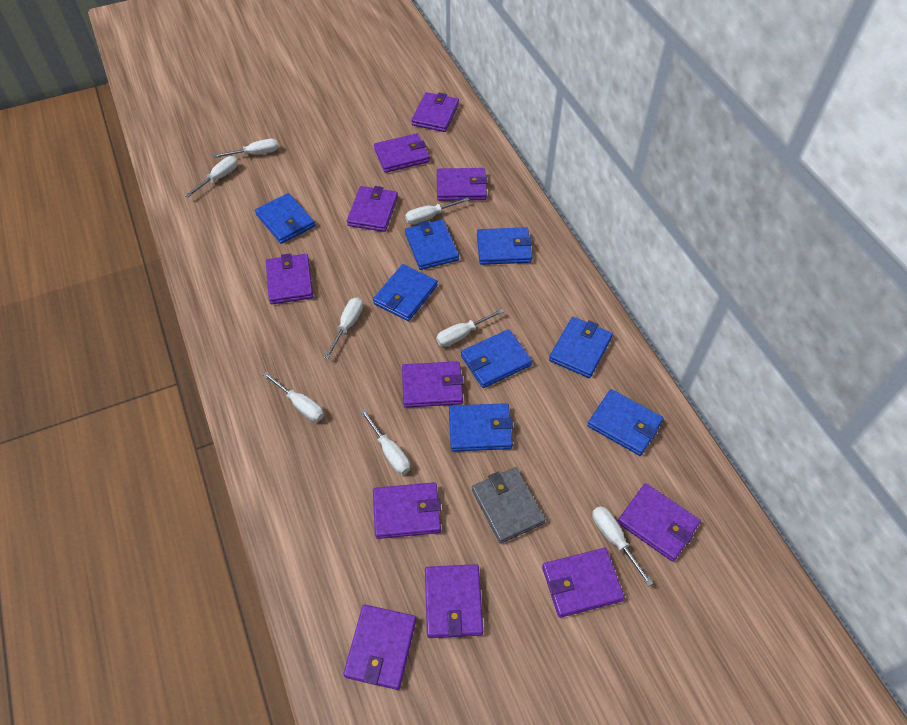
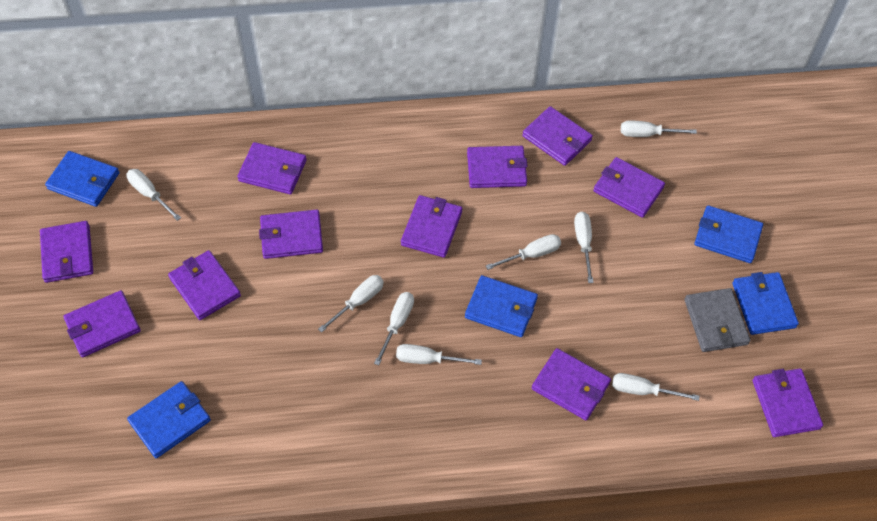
blue wallet: [255,193,315,244] [373,264,438,321] [405,220,459,270] [449,403,513,452] [461,329,532,388] [477,227,532,265] [549,317,613,378] [587,389,664,456] = 8 -> [45,151,120,207] [127,381,211,458] [465,275,538,337] [694,205,763,263] [732,272,799,335] = 5

